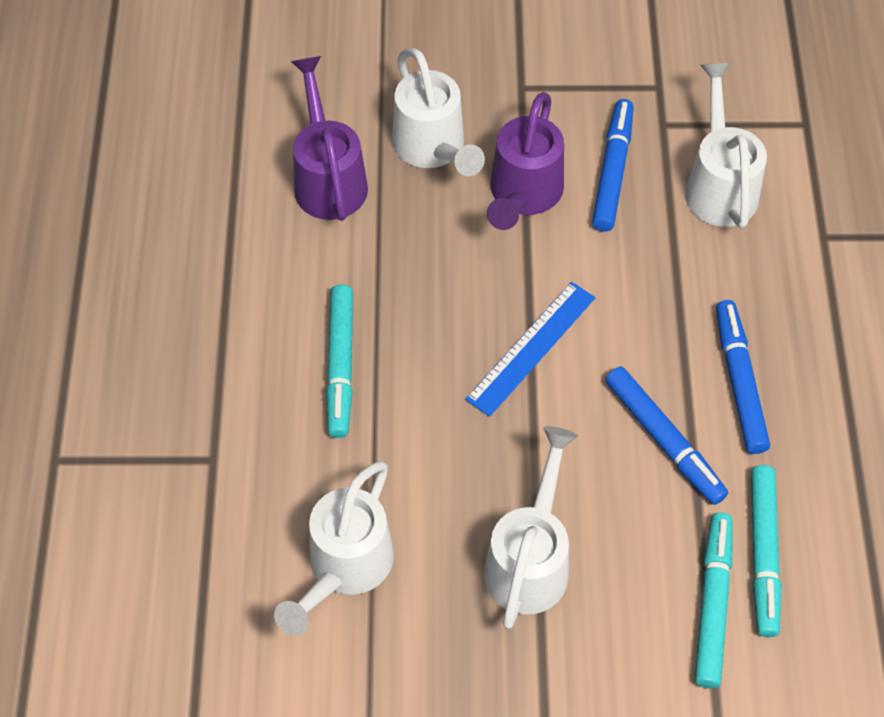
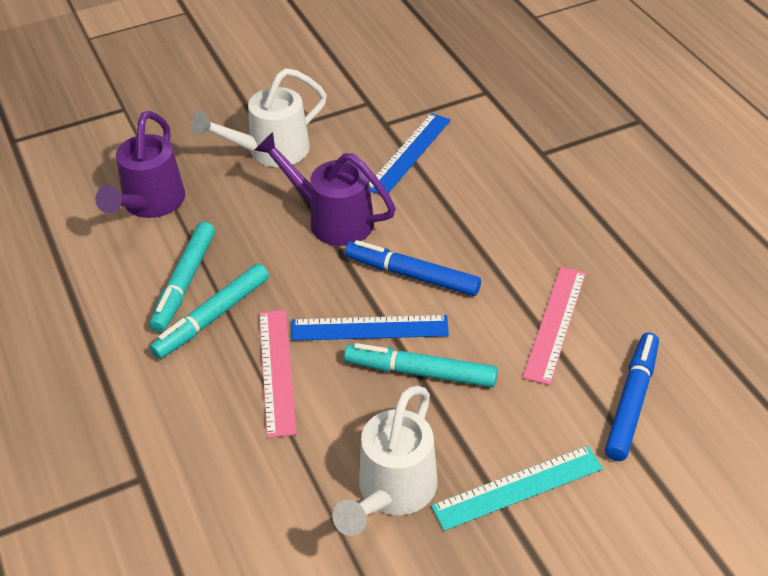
blue marker: [592,99,634,232] [605,366,728,505] [716,300,770,454] = 3 -> [345,240,481,296] [605,332,659,461] = 2
blue ruler: [465,282,595,417] = 1 -> [291,315,449,341] [369,113,451,195] = 2
pink ruler: none = 0 -> [259,310,296,438] [523,267,586,385] = 2
turquoise ruler: none = 0 -> [431,446,603,531] = 1
white watering can: [274,461,394,636] [392,48,485,176] [484,426,578,629] [685,62,767,229] = 4 -> [190,68,327,167] [332,386,438,536] = 2

